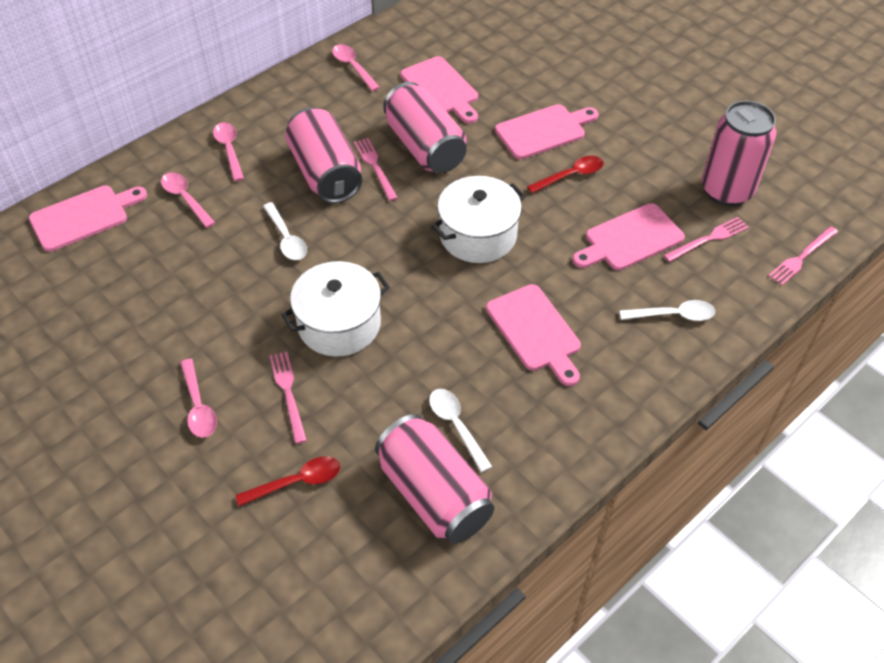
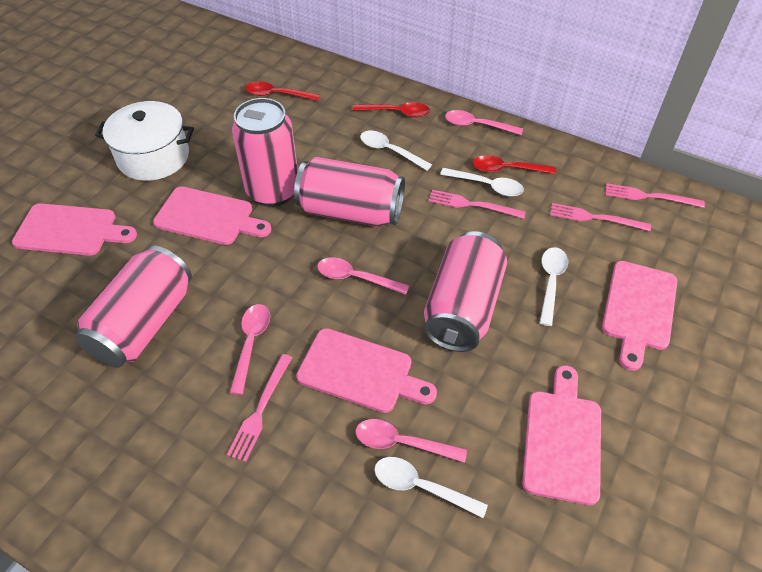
red spoon: [235,456,340,506] [527,156,604,193] = 2 -> [245,81,320,101] [353,102,430,117] [472,155,556,174] = 3
white pot: [281,261,390,356] [431,176,526,263] = 2 -> [95,101,194,181] = 1
white spoon: [263,202,307,260] [429,389,492,473] [619,300,715,321] = 3 -> [360,131,432,170] [374,457,488,518] [440,168,524,196] [540,247,568,326] = 4

